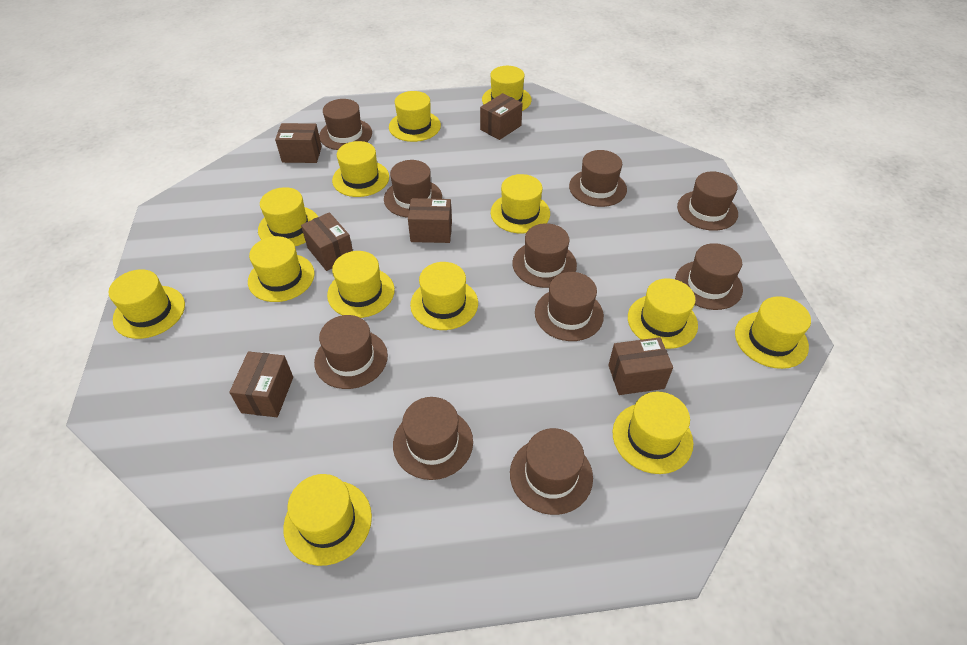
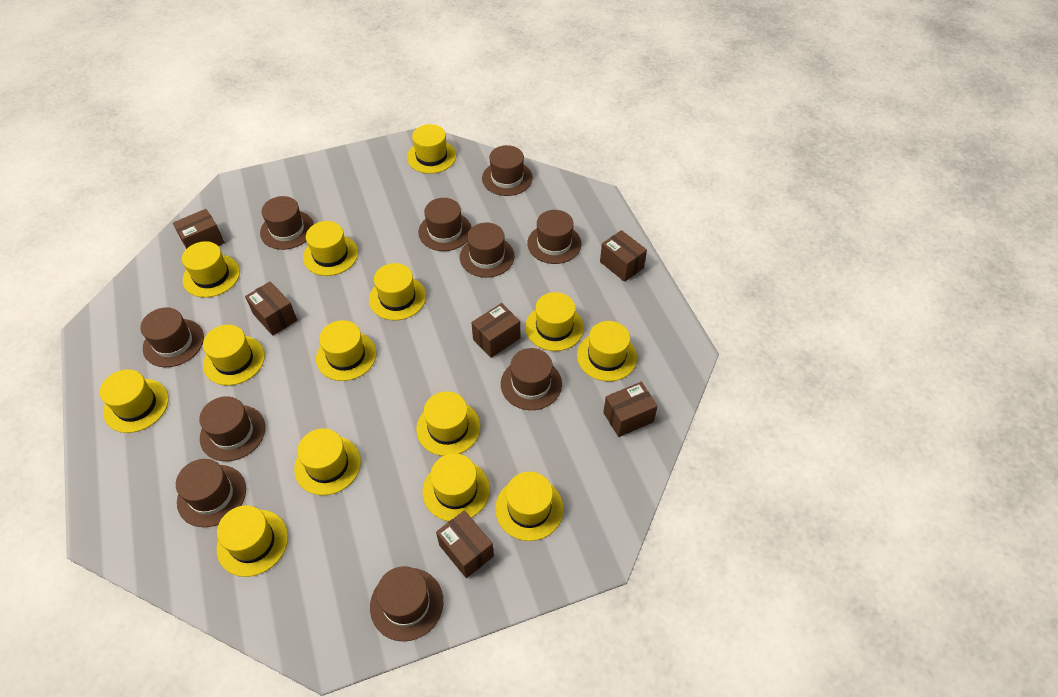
yellow hat: [108,269,185,339] [248,236,315,302] [258,187,318,246] [283,474,372,566] [327,251,395,318] [332,141,389,197] [389,91,441,142] [410,262,478,330] [482,66,532,111] [491,174,550,234] [613,392,694,474] [628,278,698,349] [735,296,811,369] = 13 -> [100,369,169,433] [182,241,240,298] [203,325,265,386] [217,505,288,577] [294,428,361,495] [303,221,358,276] [316,320,376,381] [369,263,426,321] [407,124,456,174] [416,391,480,456] [423,454,490,521] [495,472,564,541] [525,292,584,351] [577,321,637,382] = 14

